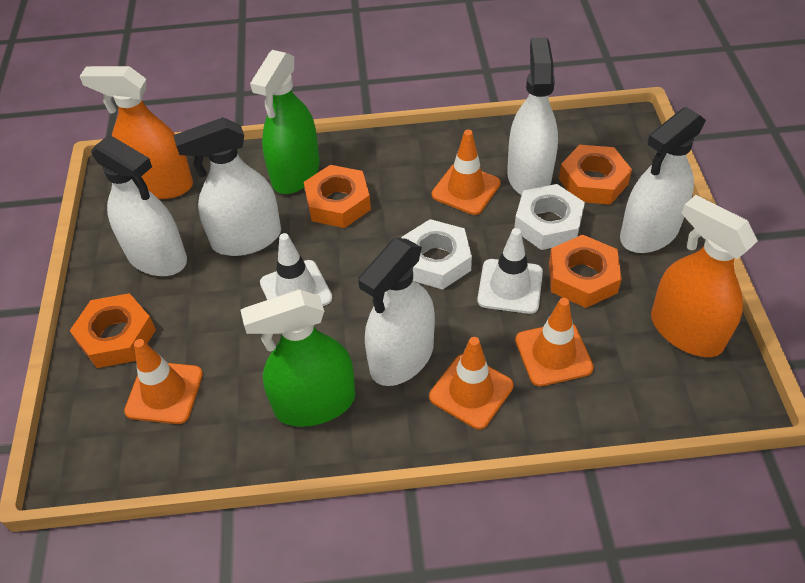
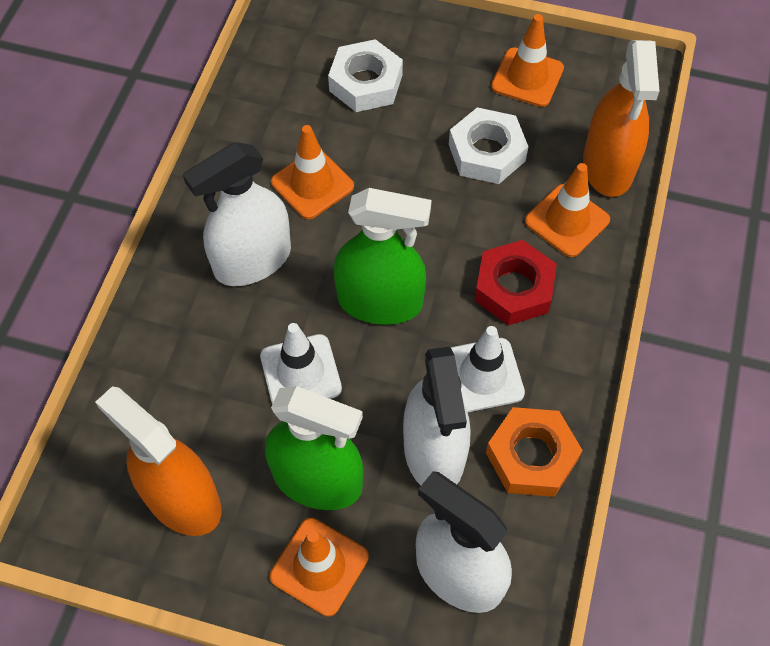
orange nut: [70,293,156,368] [304,165,371,228] [549,235,622,308] [559,145,632,205] = 4 -> [486,407,583,497] = 1
red nut: none = 0 -> [474,240,557,325] = 1
white spray bottle: [91,134,187,276] [173,117,281,256] [358,238,435,386] [507,38,558,195] [620,107,706,253] = 5 -> [183,142,291,286] [403,347,470,485] [416,471,512,613] = 3

